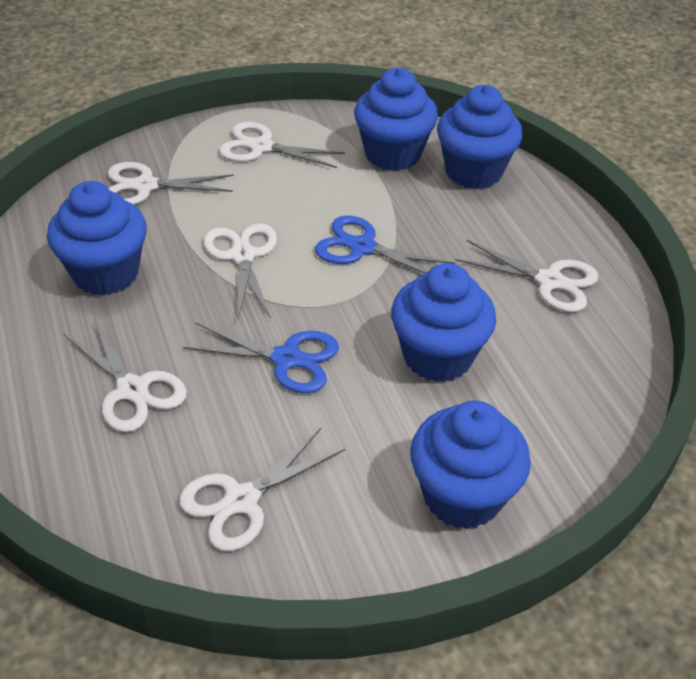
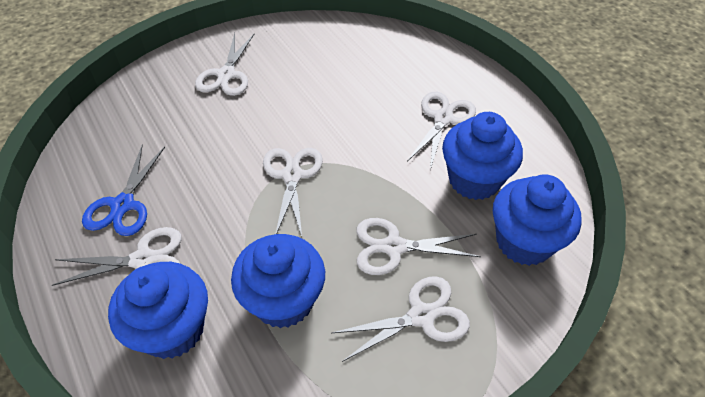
blue cupcake: [47,181,147,296] [354,68,438,171] [391,263,496,382] [410,401,531,529] [437,85,522,189] = 5 -> [108,262,208,359] [231,234,325,328] [442,112,523,200] [493,174,582,266] = 4
blue scissors: [183,322,339,393] [315,215,455,273] = 2 -> [82,144,165,236] = 1

